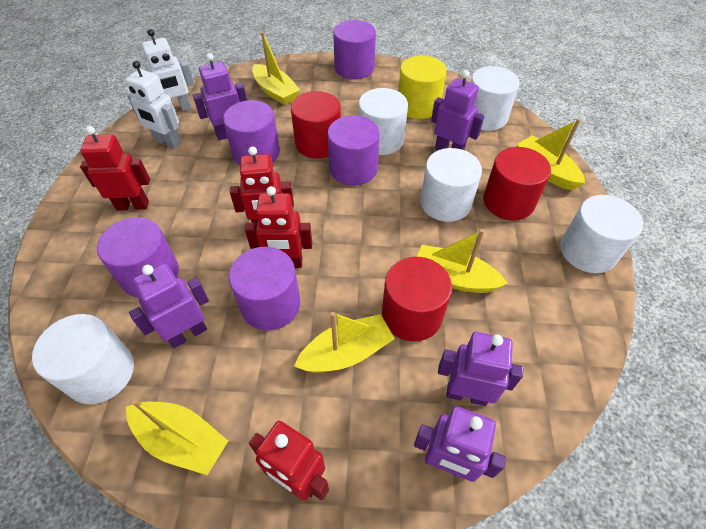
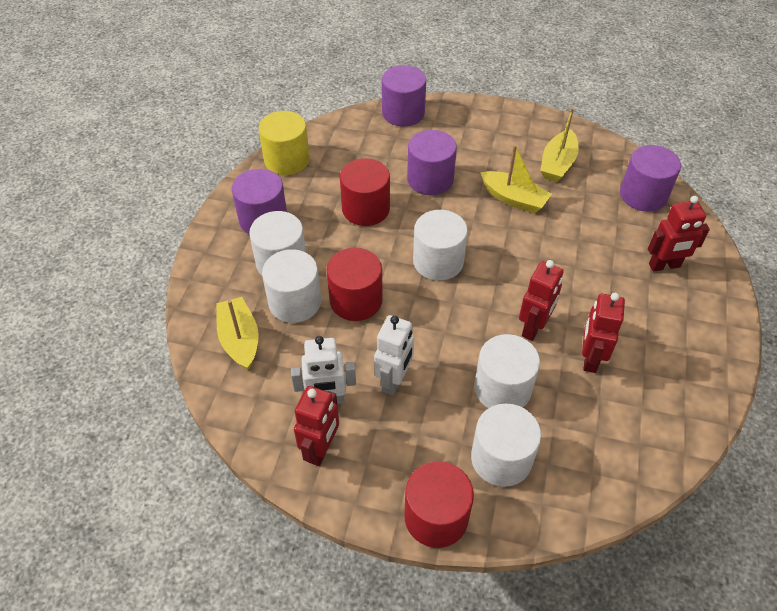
purple cylinder: [97,217,179,298] [223,100,280,165] [229,247,300,331] [328,115,380,186] [333,20,376,79] = 5 -> [232,169,287,235] [382,65,426,126] [407,130,457,195] [620,145,681,212] = 4
purple robot: [129,263,209,348] [193,53,247,140] [414,406,506,482] [431,70,485,150] [438,332,523,406] = 5 -> none = 0
yellow boat: [126,399,228,475] [252,32,300,105] [294,312,395,373] [417,229,508,293] [517,119,585,190] = 5 -> [217,297,259,370] [480,144,552,213] [540,107,579,182] = 3

